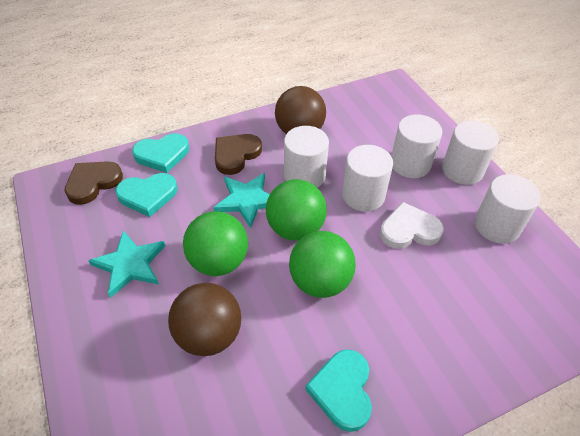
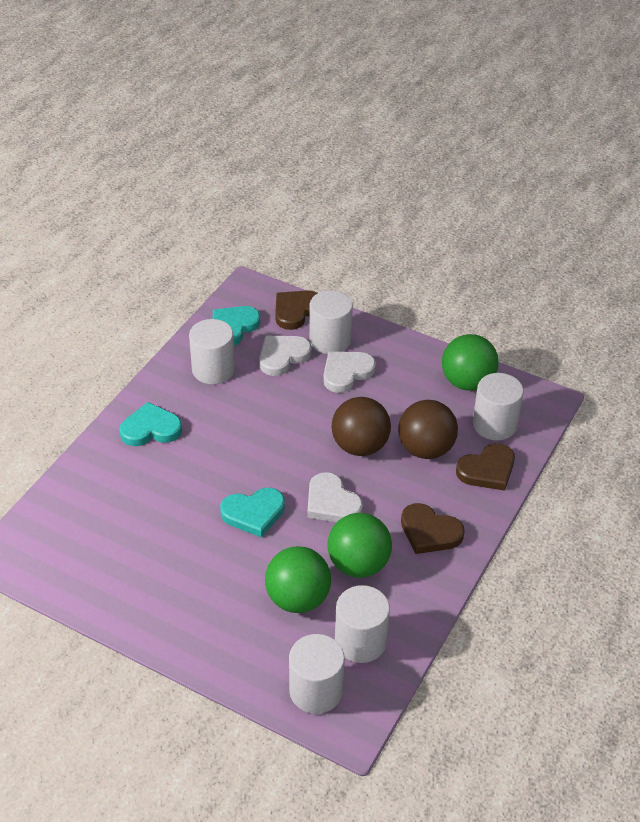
brown heart: [64,161,123,205] [215,134,262,175] = 2 -> [275,290,318,330] [401,503,465,554] [456,443,515,491] = 3
turquoise star: [88,231,165,298] [213,173,270,228] = 2 -> none = 0
white heart: [380,202,444,249] = 1 -> [259,336,312,376] [307,472,363,522] [323,352,376,393] = 3

